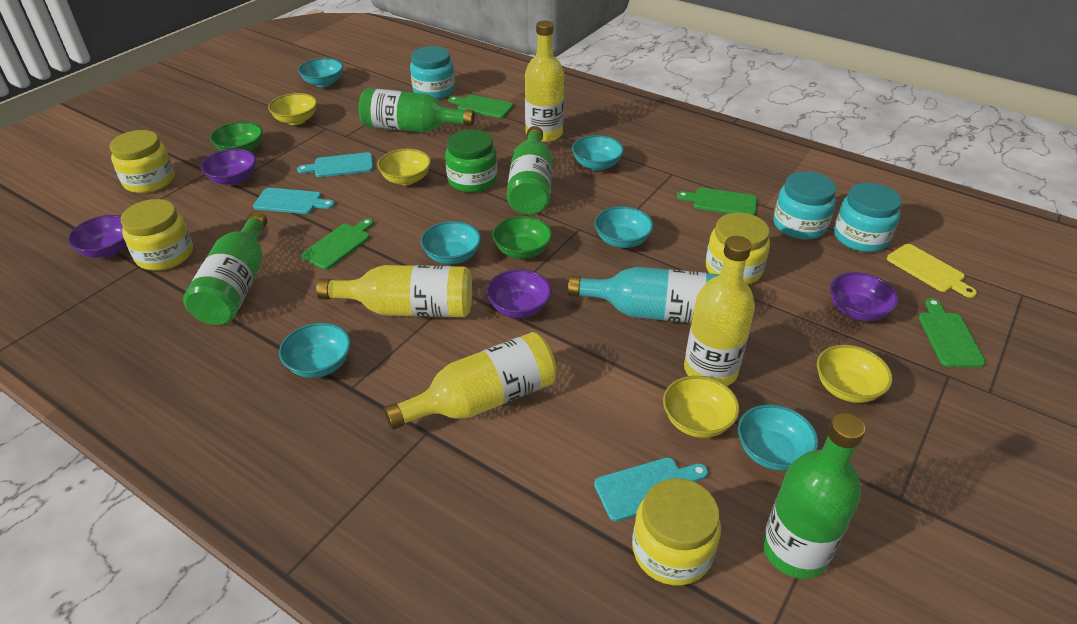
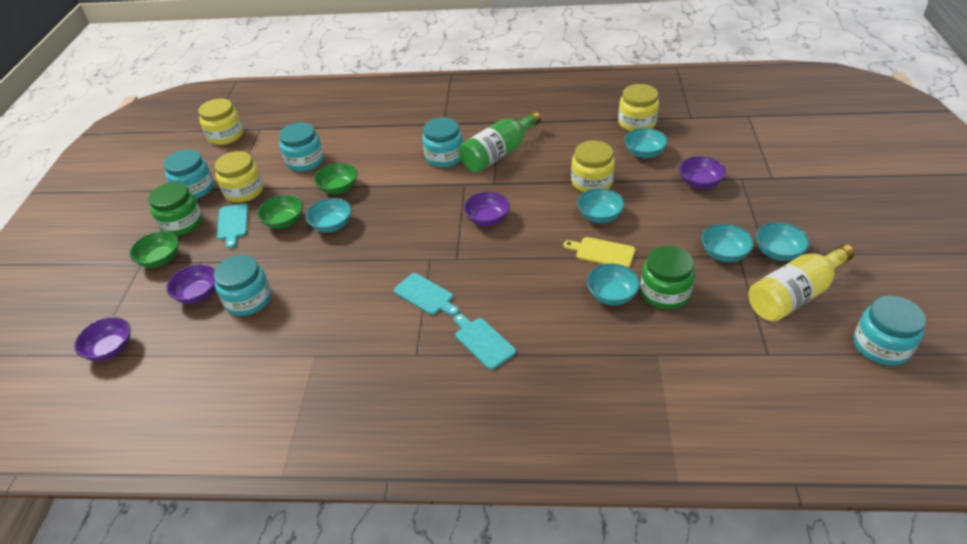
green bottle: [183,211,267,325] [359,88,475,132] [507,126,553,215] [762,413,865,579] = 4 -> [459,111,541,173] = 1
green bowl: [210,122,263,152] [493,216,552,259] = 2 -> [130,231,179,268] [257,195,303,229] [314,163,357,194] = 3
green cutting board: [301,218,374,270] [448,95,513,118] [677,188,757,216] [919,298,986,367] = 4 -> none = 0
green jar: [445,129,497,193] = 1 -> [148,182,202,236] [640,246,695,309] = 2
turquoise bottle: [568,267,719,323] = 1 -> none = 0
turquoise jar: [410,46,455,99] [774,171,837,240] [834,183,901,252] = 3 -> [164,149,214,199] [214,255,271,316] [279,122,324,172] [422,117,463,167] [854,296,926,366] = 5
yellow bottle: [316,265,472,317] [384,332,557,430] [525,21,564,142] [684,236,755,386] = 4 -> [749,244,855,322] = 1
yellow bowl: [268,93,317,125] [377,149,431,185] [663,376,740,438] [817,345,893,403] = 4 -> none = 0

